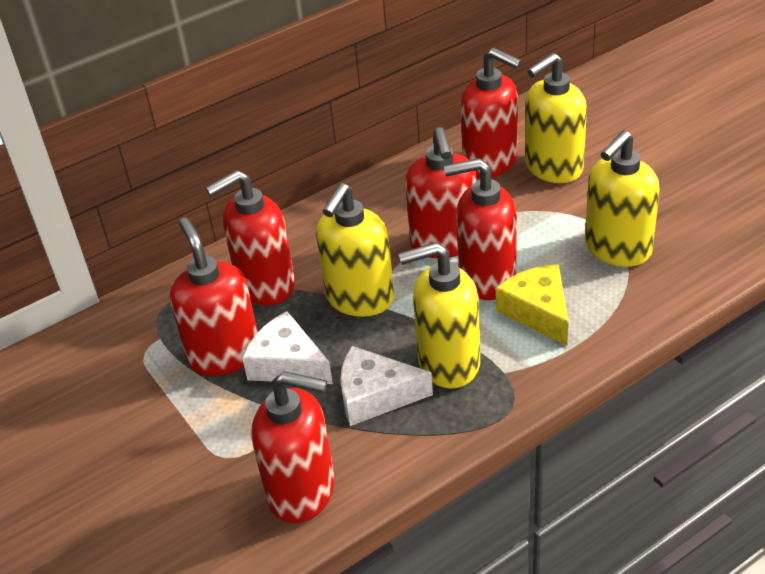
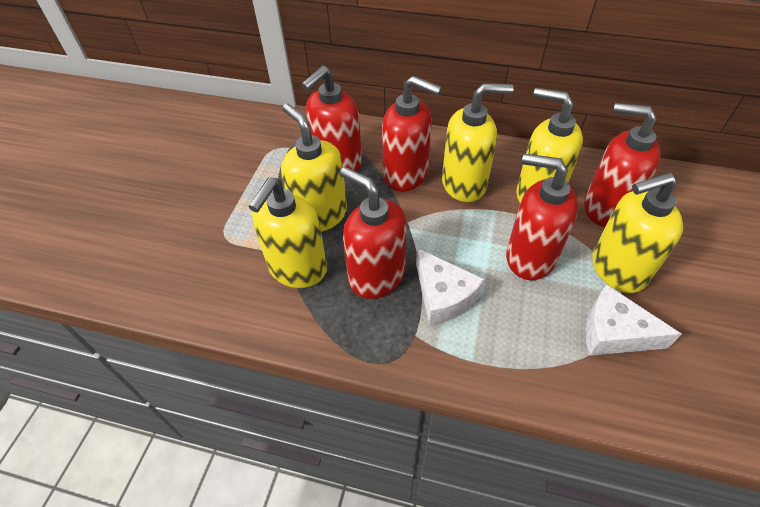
red soap dispenser: [170,218,258,376] [206,170,295,306] [252,371,335,523] [405,127,477,258] [444,158,517,300] [461,48,522,178] = 6 -> [301,66,362,172] [340,167,407,299] [382,76,442,191] [506,153,578,280] [584,103,661,227] = 5
yellow cheese: [496,264,569,346] = 1 -> none = 0
yellow soap dispenser: [316,183,394,317] [398,242,480,389] [525,53,587,183] [585,130,660,267] = 4 -> [248,177,327,288] [281,104,347,232] [442,83,514,202] [516,88,583,202] [592,172,683,293] = 5

